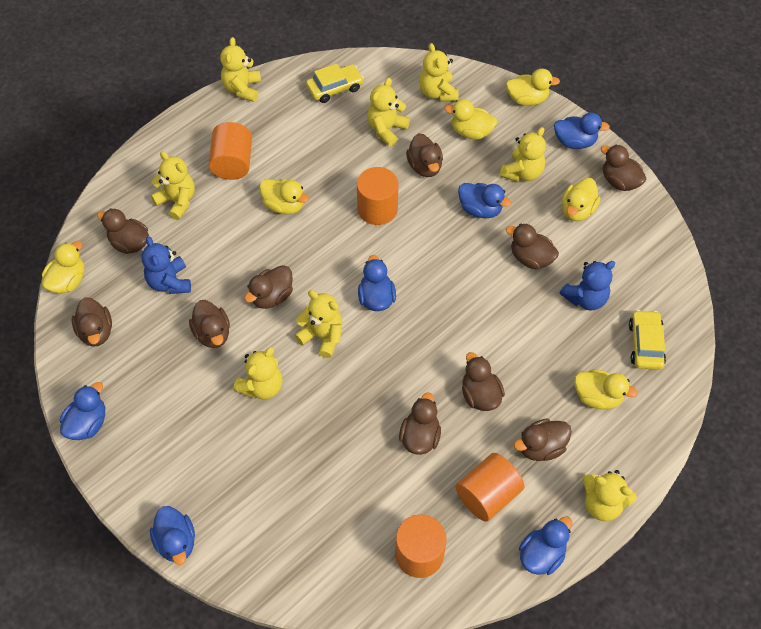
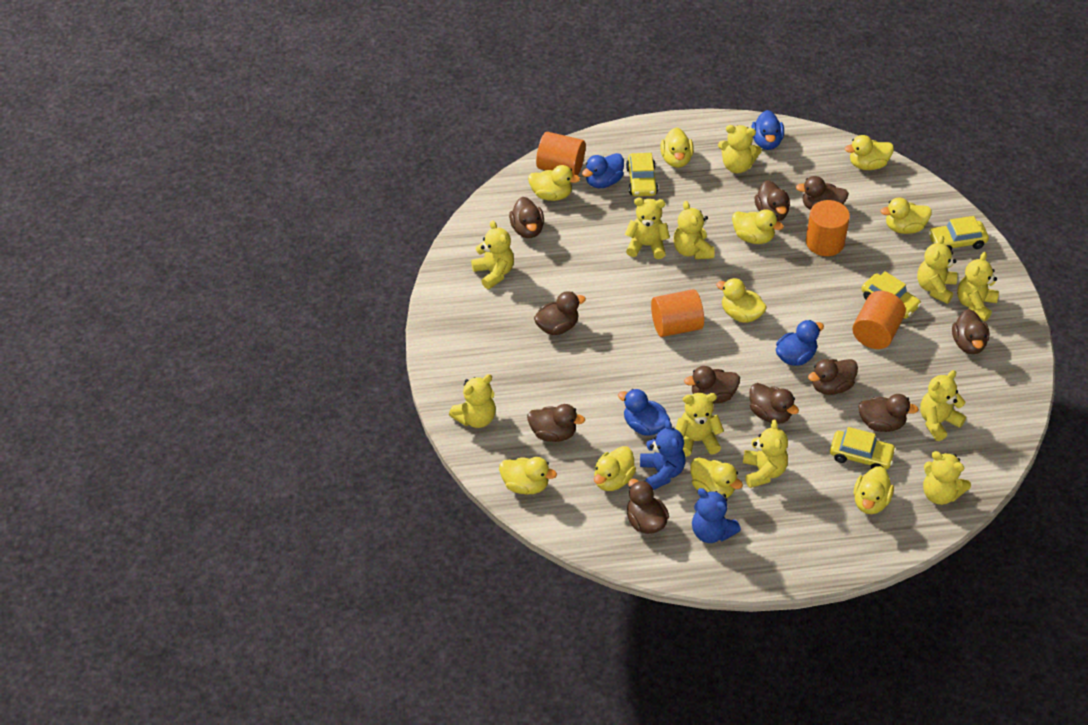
blue duck: [60,382,105,440] [150,506,195,565] [358,255,396,311] [458,183,511,218] [519,516,572,575] [554,112,610,149] = 6 -> [582,153,624,188] [618,389,670,436] [751,110,784,150] [776,320,824,366] = 4
brown duck: [72,297,112,347] [97,208,149,254] [189,300,230,348] [244,265,293,309] [399,392,441,455] [406,133,443,177] [462,352,505,411] [506,223,559,269] [514,419,572,461] [601,145,646,191] = 10 -> [509,197,544,238] [527,404,585,442] [534,291,586,335] [627,479,669,534] [684,366,740,404] [749,383,799,424] [755,180,790,221] [796,176,849,210] [808,359,858,395] [858,394,919,432] [952,309,989,354] = 11
yellow car: [306,63,364,103] [629,310,666,370] = 2 -> [626,153,658,196] [830,427,896,469] [861,271,921,319] [928,216,989,251] = 4
yellow duck: [42,241,84,293] [259,179,309,214] [445,99,497,140] [506,69,560,106] [562,178,601,221] [574,369,638,409] = 6 -> [499,457,557,494] [528,165,580,201] [594,446,636,491] [660,127,694,168] [691,457,743,498] [716,278,767,323] [732,209,784,244] [845,135,894,170] [854,466,894,514] [880,198,932,234] = 10
yellow teddy bear: [151,151,195,220] [220,37,261,102] [233,347,282,400] [295,290,343,358] [367,78,410,147] [419,43,459,102] [500,127,546,182] [582,470,637,521] = 8 -> [449,374,496,428] [471,220,514,289] [625,198,670,259] [673,201,715,259] [676,393,724,457] [718,125,762,173] [743,419,788,488] [917,235,957,304] [920,370,966,441] [923,451,971,505] [957,252,999,321] = 11

